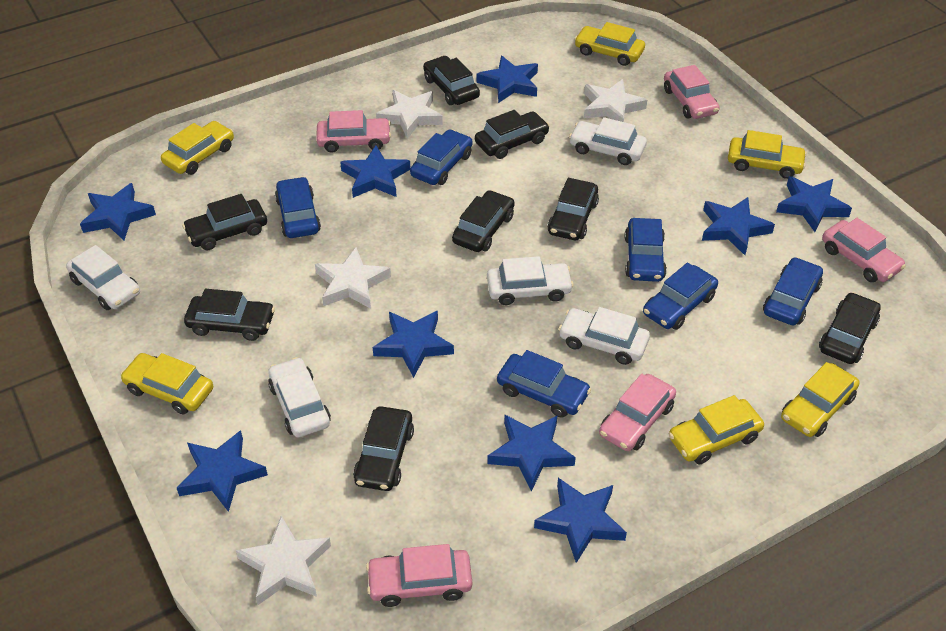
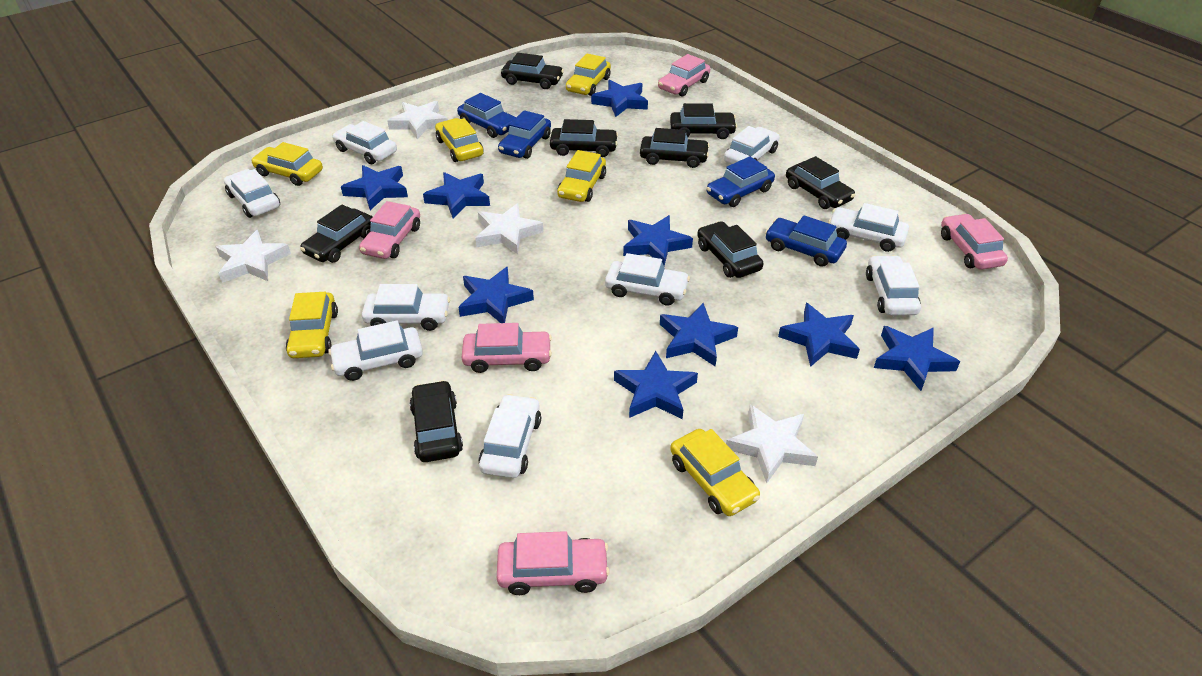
blue car: [275,177,321,238] [410,129,473,185] [497,350,591,418] [624,218,667,282] [643,263,718,330] [763,257,823,326] = 6 -> [457,93,516,138] [498,110,551,159] [706,156,775,207] [765,215,847,267] = 4
white car: [66,245,140,310] [268,357,331,437] [487,256,574,305] [558,307,650,365] [569,117,647,165] = 5 -> [224,169,280,218] [328,320,423,381] [332,121,397,164] [362,284,450,331] [478,394,541,478] [605,253,690,306] [724,126,780,164] [828,203,909,252] [866,255,921,316] = 9

